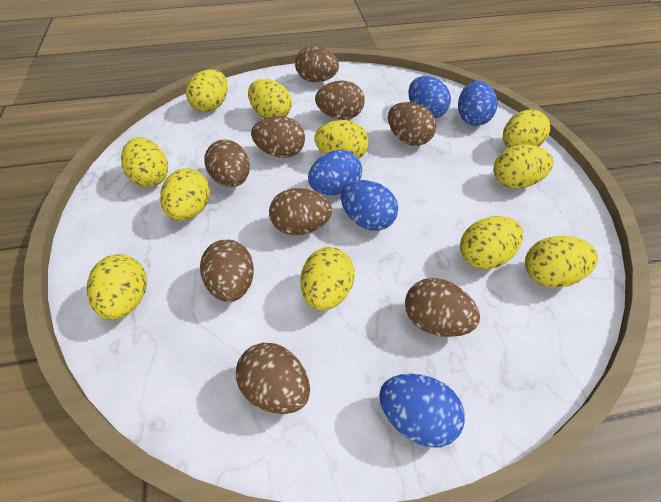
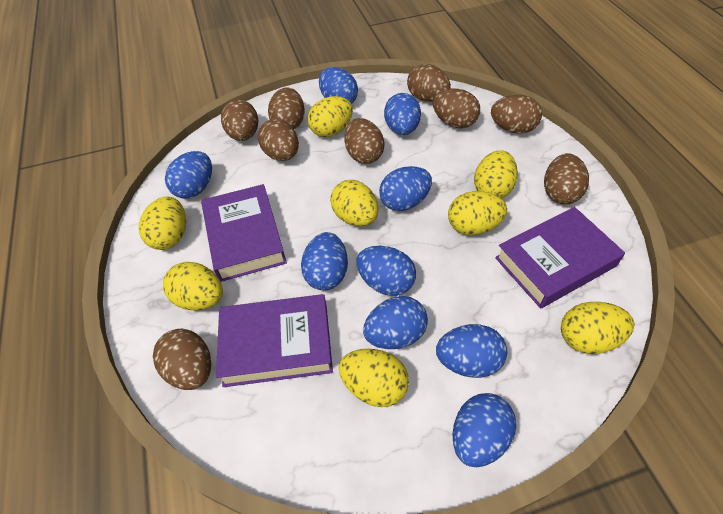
blue egg: [308,150,362,195] [341,180,398,231] [379,374,465,448] [409,76,451,119] [458,81,497,126] = 5 -> [165,151,212,199] [301,232,348,290] [319,67,358,104] [356,246,416,296] [363,296,428,349] [379,166,432,211] [384,93,421,135] [436,324,507,378] [453,393,516,467] = 9
purple book: none = 0 -> [201,184,287,282] [216,294,333,387] [495,207,625,308] = 3
yellow egg: [87,254,147,320] [121,137,168,187] [160,168,210,221] [186,70,228,112] [248,79,292,118] [301,247,355,311] [314,120,369,159] [460,216,523,269] [494,145,554,189] [503,109,550,148] [525,236,598,288] = 11 -> [138,196,186,250] [163,262,223,310] [308,96,353,137] [330,180,379,226] [339,349,409,407] [448,191,507,235] [474,150,518,199] [561,302,634,354] = 8

